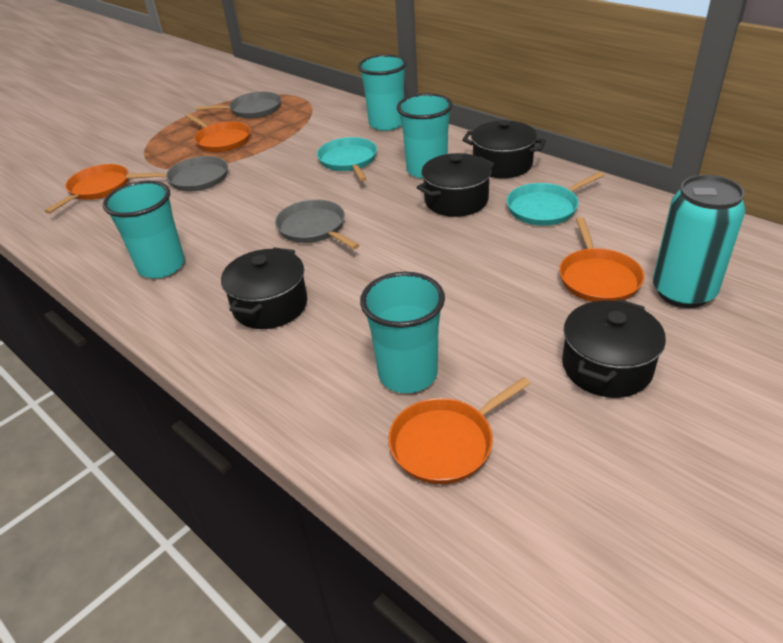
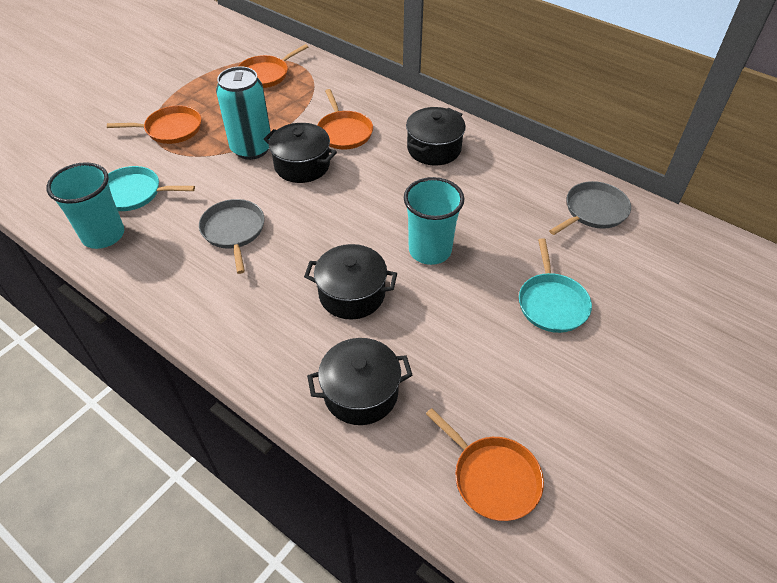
grey pan: [126,156,228,191] [196,91,281,119] [275,199,359,249] = 3 -> [199,199,265,274] [549,181,631,235] = 2
turquoise cup: [103,181,185,278] [358,54,407,131] [360,272,445,393] [397,93,453,179] = 4 -> [46,162,124,249] [404,177,464,265] = 2

